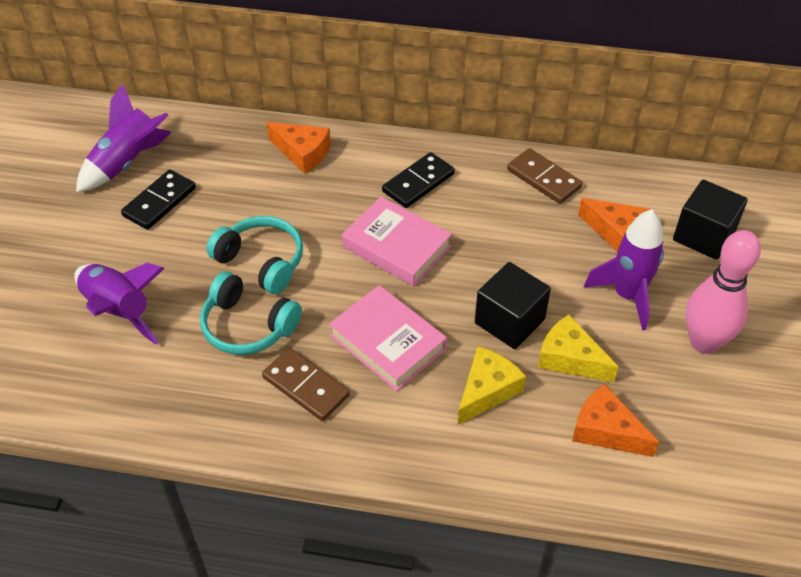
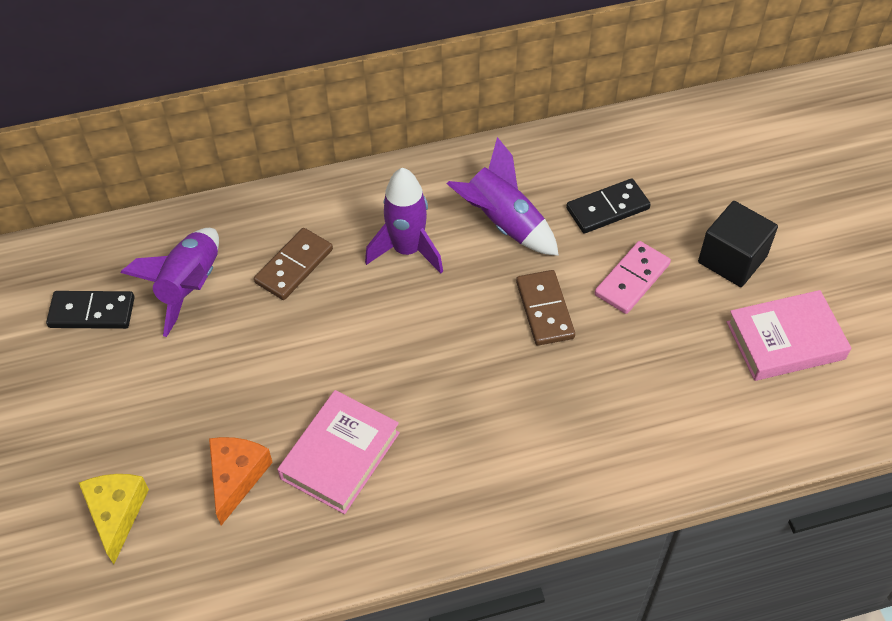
black cube: [475,262,551,349] [673,180,748,260] = 2 -> [698,201,778,287] = 1
orange cheese: [267,122,331,174] [572,384,659,457] [578,198,651,252] = 3 -> [209,437,273,525] = 1
pink bowling pin: [685,230,761,354] = 1 -> none = 0
pink domino: none = 0 -> [595,241,671,314] = 1
turquoise headphones: [200,271,302,355] [206,216,303,294] = 2 -> none = 0
yellow cheese: [458,346,526,425] [537,315,619,382] = 2 -> [79,474,149,564] = 1

